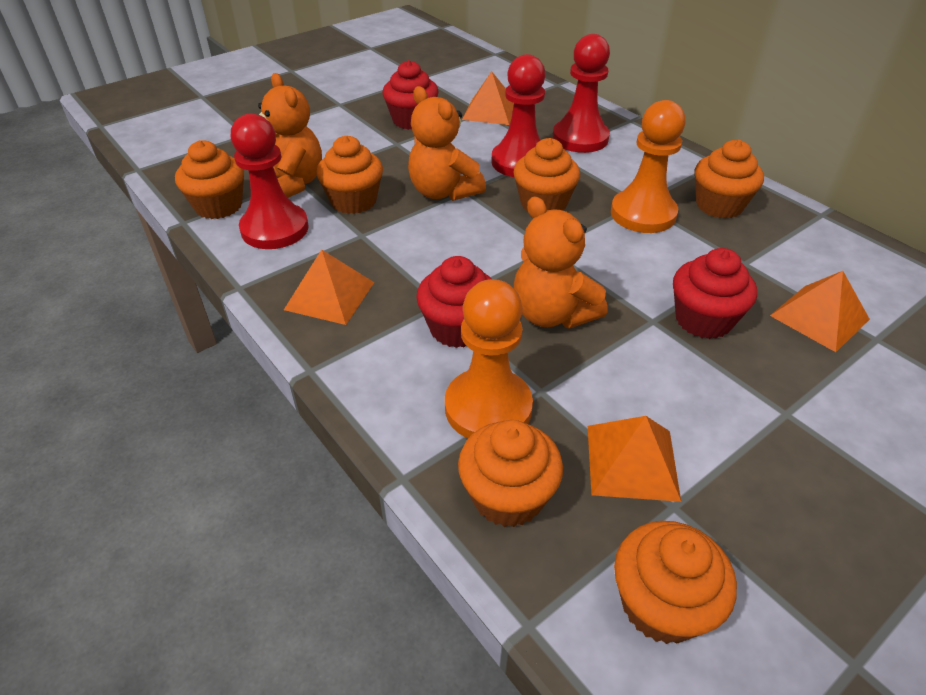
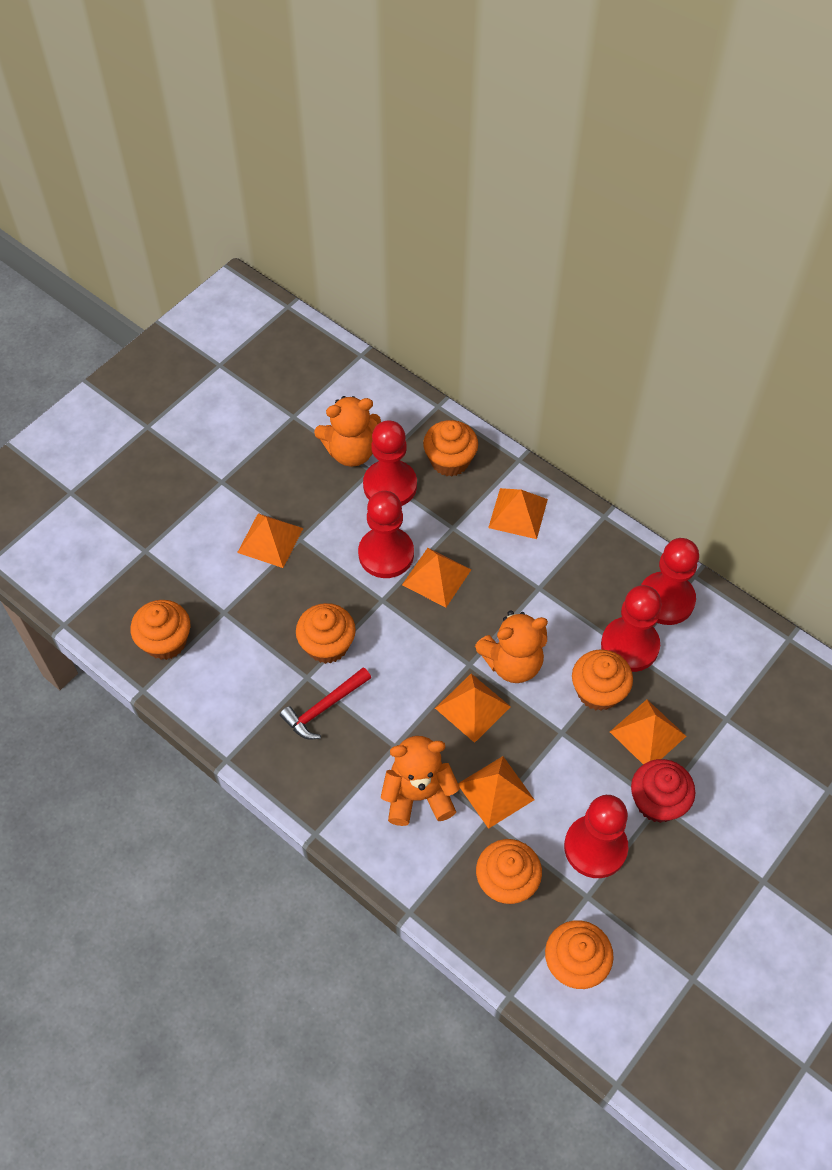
orange pawn: [445,279,533,439] [611,100,686,233] = 2 -> none = 0
orange pyramid: [284,249,374,325] [462,71,514,125] [588,416,681,502] [770,271,870,352] = 4 -> [237,513,303,568] [402,548,471,608] [435,674,511,743] [458,756,535,829] [488,488,548,539] [610,700,686,764] = 6
red cupcake: [383,60,438,130] [416,256,492,348] [673,248,757,339] = 3 -> [631,759,695,823] = 1
red hammer: none = 0 -> [280,667,371,739] = 1
red pawn: [231,113,309,249] [491,54,545,177] [553,34,610,153] = 3 -> [358,491,414,578] [363,420,417,506] [564,795,628,878] [601,585,662,672] [641,538,699,625] = 5

